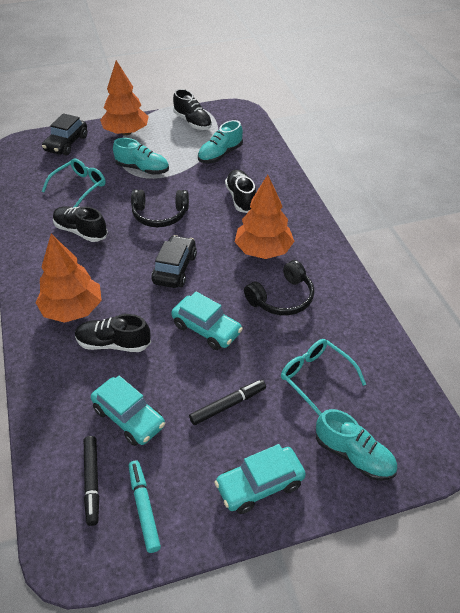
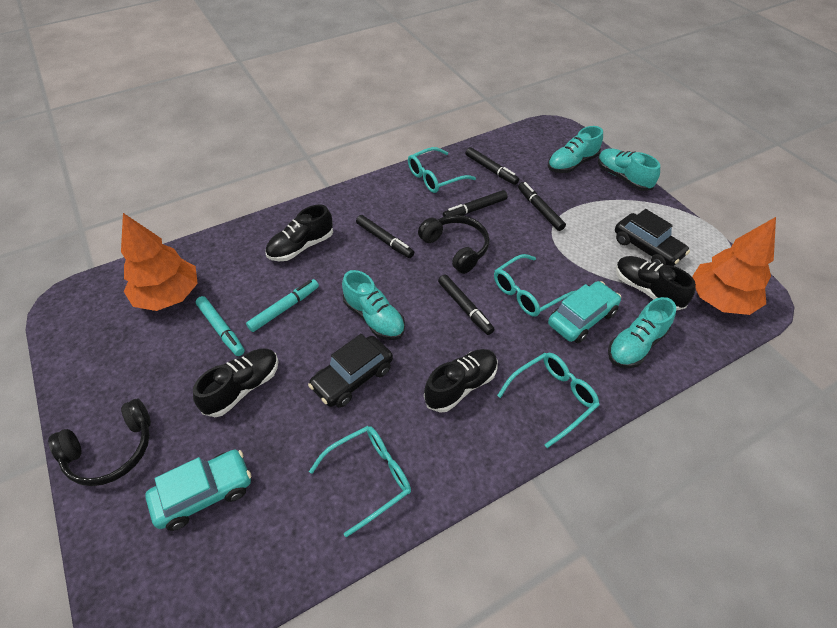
black marker: [84,436,99,526] [189,380,266,425] = 2 -> [356,215,414,258] [438,274,495,335] [443,190,508,217] [465,147,519,185] [518,182,566,231] = 5
orange tree: [35,234,102,323] [100,60,149,135] [235,175,295,259] = 3 -> [121,213,198,311] [692,217,776,315] = 2
turquoise car: [91,376,165,446] [171,291,243,350] [214,444,306,514] = 3 -> [145,450,252,531] [548,281,621,343] = 2
turquoise glasses: [42,159,106,207] [281,339,366,416] = 2 -> [309,426,411,537] [408,147,476,193] [494,254,575,317] [497,353,600,448] = 4
turquoise marker: [129,460,161,553] = 1 -> [196,296,245,356] [246,279,319,332] = 2
turquoise shoe: [113,138,169,175] [198,120,243,163] [316,409,397,481] = 3 -> [342,270,405,340] [548,126,603,173] [598,148,660,191] [608,297,676,368] = 4

